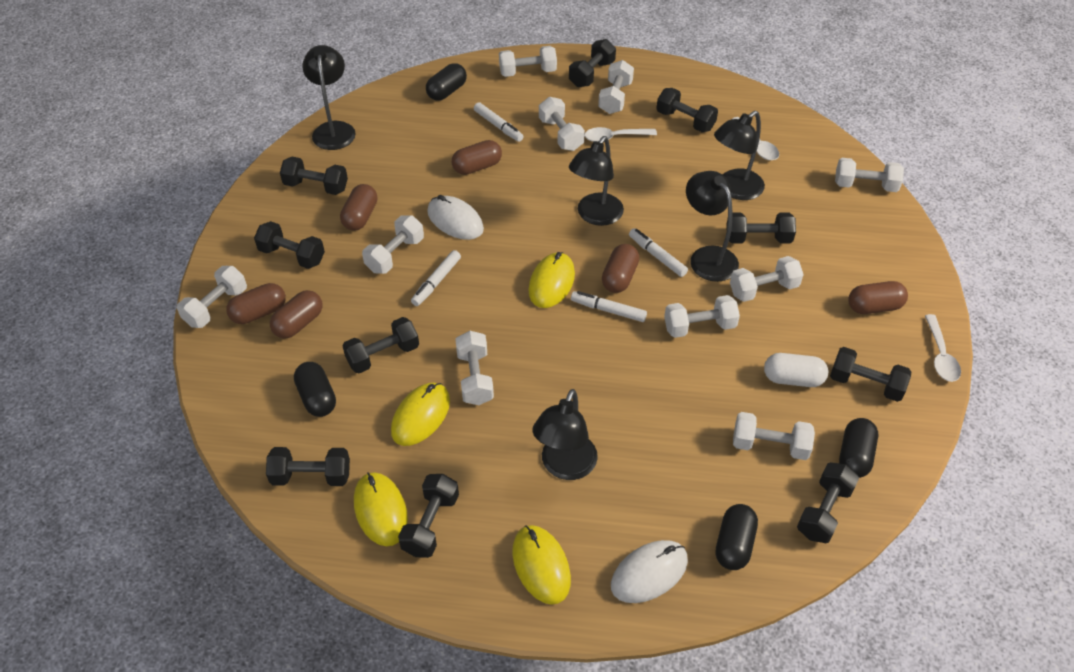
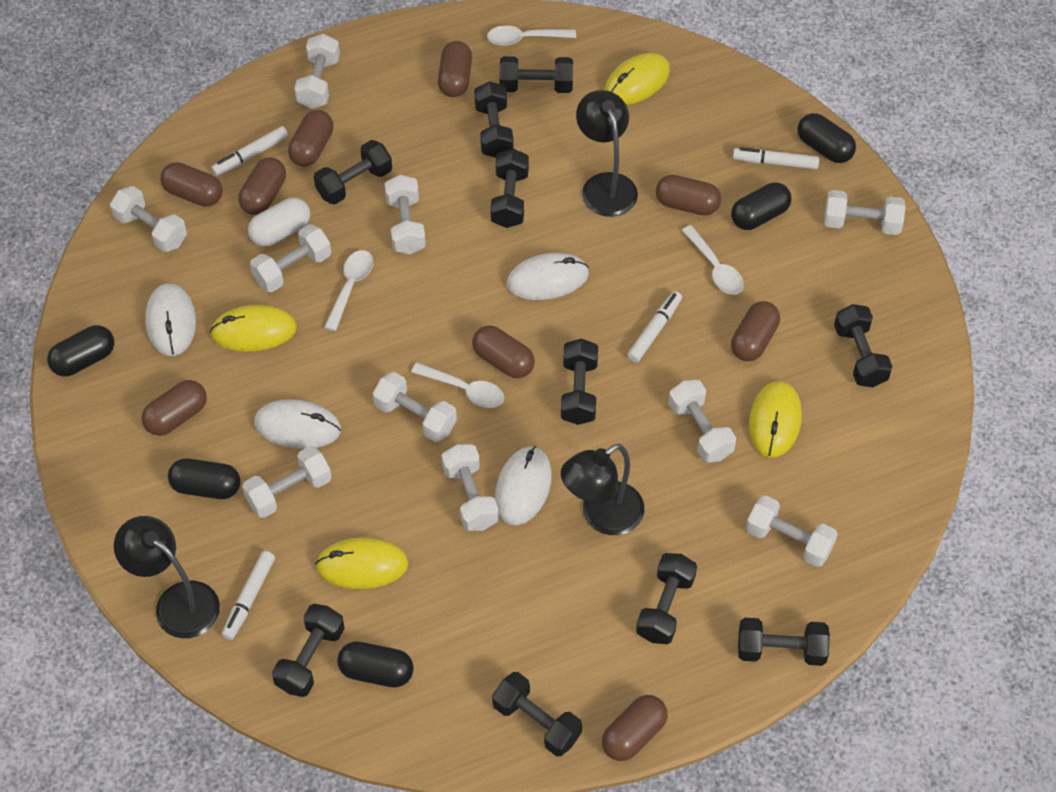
black capsule: [294,362,336,417] [426,63,467,101] [716,504,758,570] [839,418,878,478] = 4 -> [47,325,114,377] [168,458,240,499] [337,642,414,687] [731,182,792,230] [797,113,856,163] = 5
black lamp: [302,45,356,150] [533,389,598,480] [569,136,624,226] [686,171,739,282] [714,111,765,200] = 5 -> [114,516,220,638] [561,444,644,535] [576,90,638,217] = 3
brown capsule: [226,283,286,324] [270,290,322,339] [340,184,377,231] [452,140,502,175] [602,244,640,293] [848,281,908,314] = 6 -> [141,380,207,436] [160,162,223,207] [238,158,286,215] [288,110,333,167] [438,41,472,97] [472,325,535,378] [602,695,668,761] [656,175,721,216] [731,301,780,361] = 9
white mouse: [427,195,484,240] [611,540,688,603] = 2 -> [145,283,196,356] [254,399,341,449] [495,446,552,525] [507,253,589,300] = 4
white spoon: [584,127,657,142] [732,117,779,160] [925,314,961,382] = 3 -> [324,250,373,331] [411,363,504,408] [487,26,576,46] [681,225,744,294] = 4

